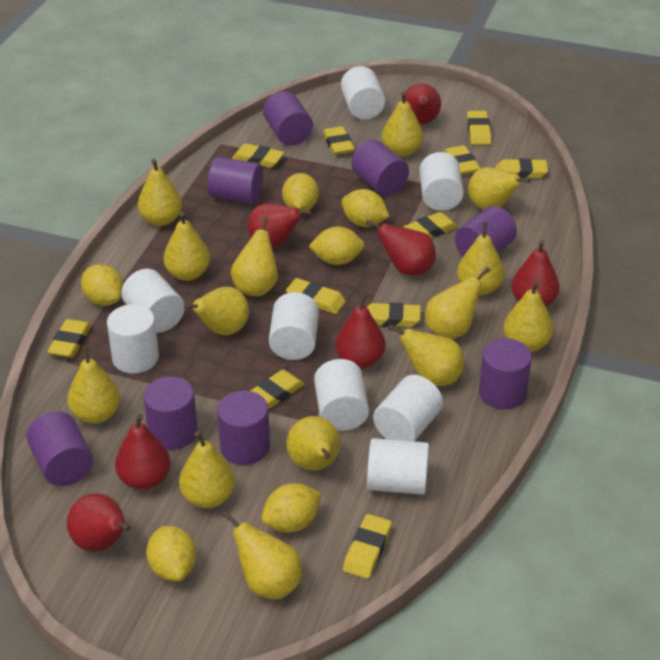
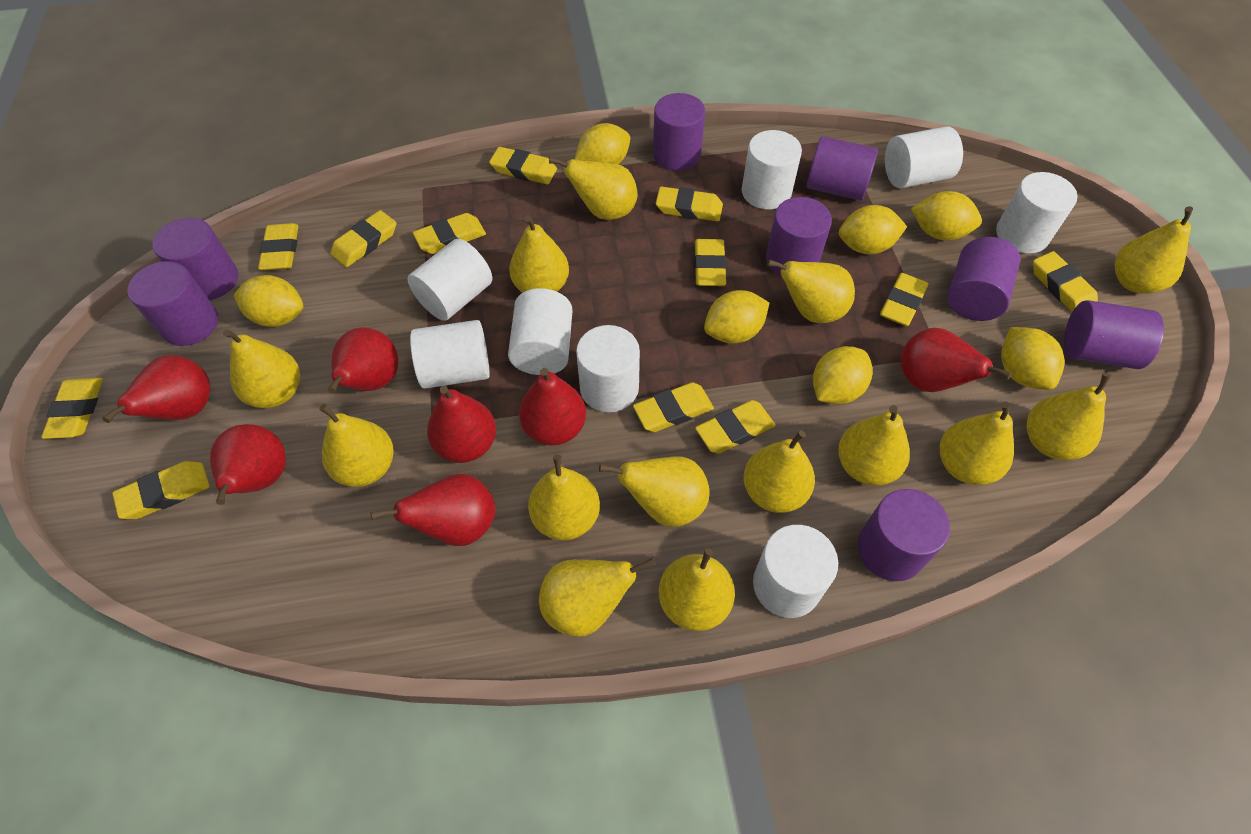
yellow eraser: [47,319,92,358] [232,143,284,168] [251,370,305,410] [286,278,346,314] [323,126,355,155] [343,514,392,579] [367,302,421,327] [403,212,458,238] [444,145,481,175] [467,111,491,145] [495,158,548,178] = 11 -> [41,378,103,439] [112,461,209,519] [258,223,299,270] [331,210,396,267] [413,213,486,254] [489,147,557,184] [633,382,714,432] [656,187,723,221] [694,239,727,286] [695,400,775,454] [880,273,928,326] [1033,251,1098,312] = 12
yellow lemon: [81,264,124,306] [146,526,196,582] [261,483,322,533] [282,173,319,211] [309,226,365,265] [341,189,389,227] = 6 -> [234,275,304,327] [575,123,630,165] [704,290,769,344] [813,346,873,405] [839,205,907,255] [911,191,982,240] [1001,327,1065,390] = 7

